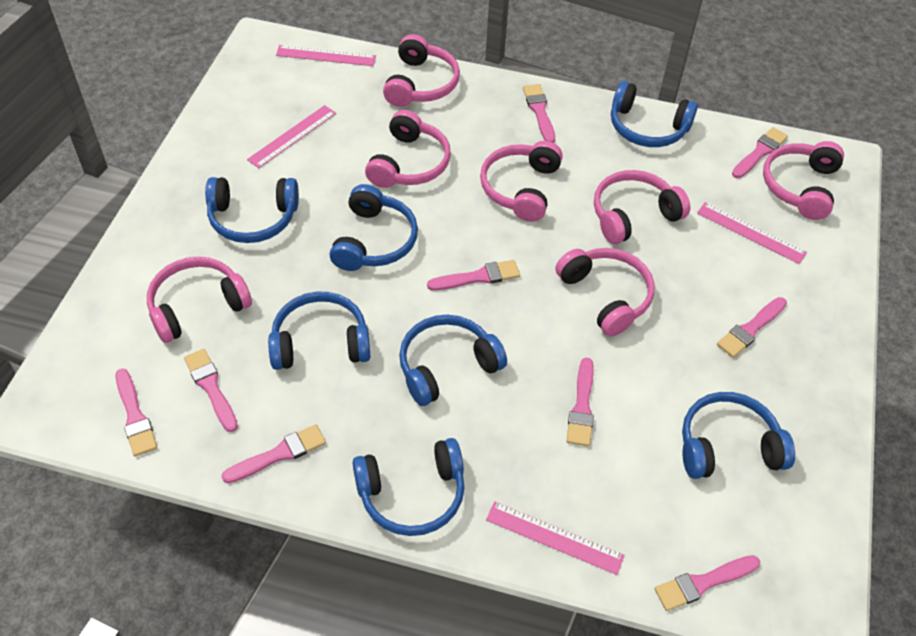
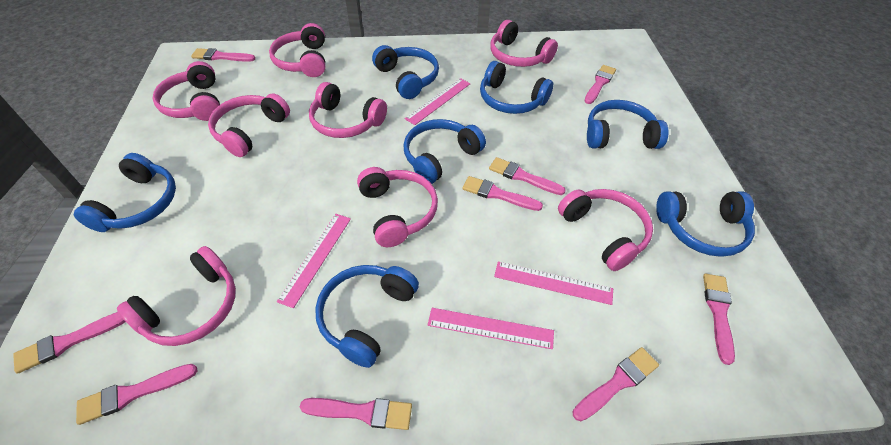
pink headphones: [147,257,252,343] [365,110,451,188] [383,34,460,107] [480,141,563,222] [555,248,655,337] [594,170,690,244] [763,141,844,220] = 7 -> [117,246,236,346] [153,61,220,121] [208,93,290,157] [269,23,325,77] [309,82,387,138] [357,167,438,247] [490,20,558,67] [558,189,653,271] = 8

